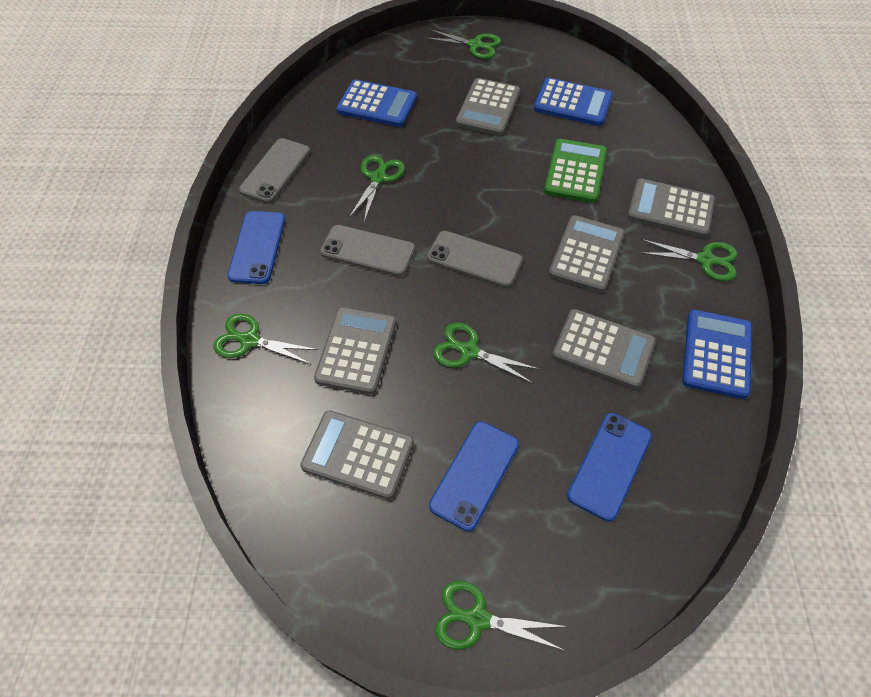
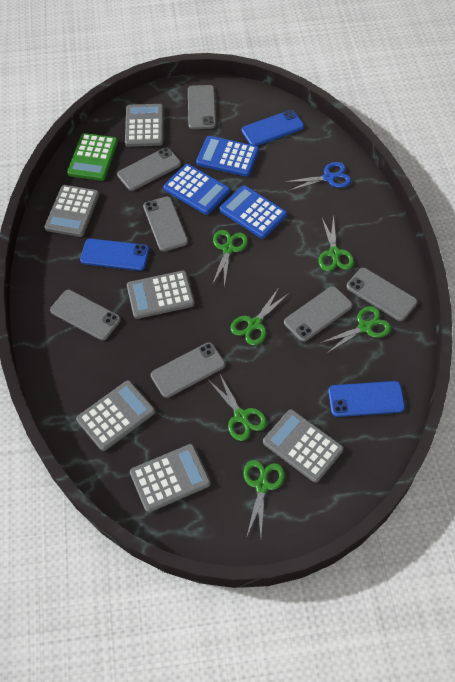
blue scissors: none = 0 -> [285,162,352,191] = 1
grey phone: [239,138,310,203] [320,225,415,276] [427,231,523,288] = 3 -> [50,290,121,340] [117,148,181,191] [143,197,188,252] [151,342,225,398] [188,85,216,129] [284,286,353,342] [346,268,417,321] = 7

